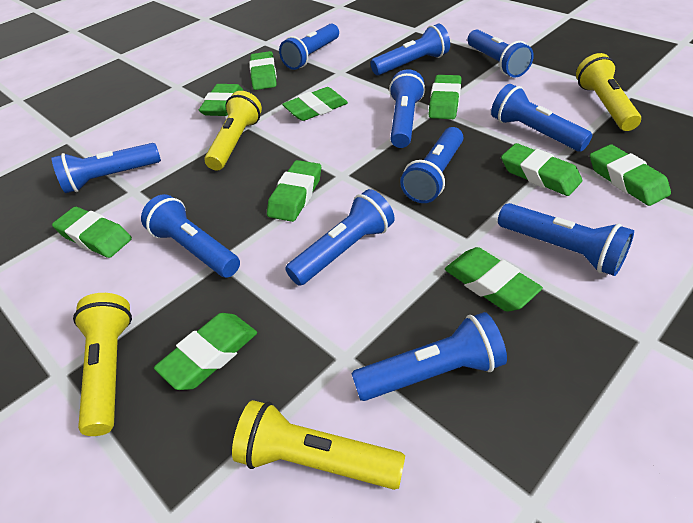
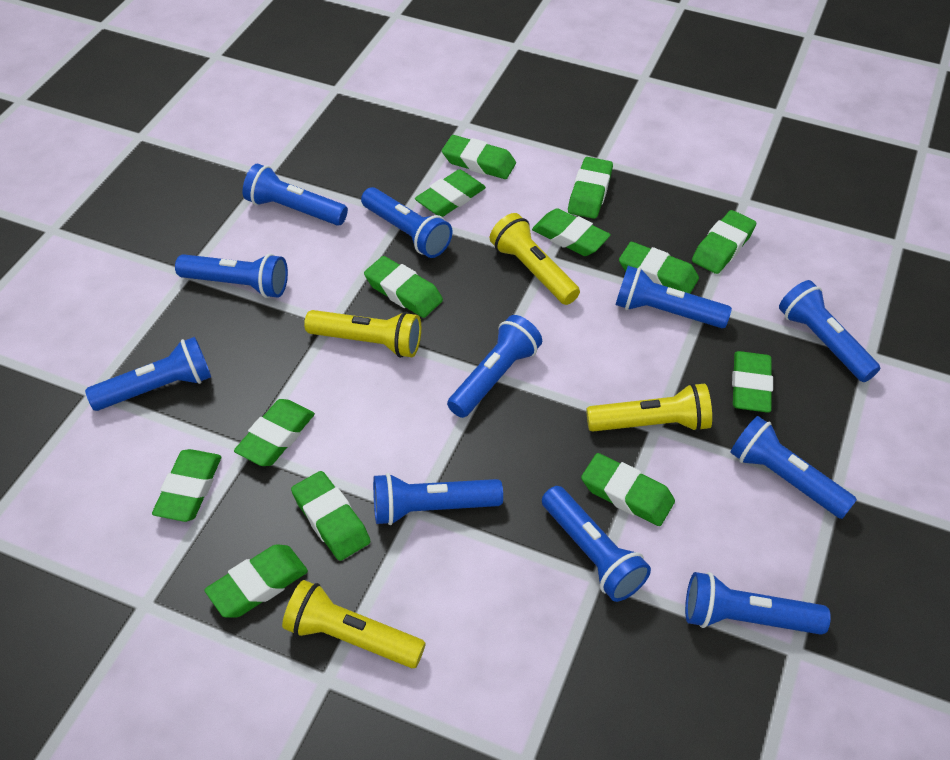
green eraser: [52,207,132,258] [154,313,257,390] [199,84,243,116] [249,51,277,90] [267,160,321,222] [282,87,348,121] [428,75,462,119] [445,247,543,311] [501,143,582,196] [590,144,671,206] = 10 -> [152,449,221,522] [204,544,308,618] [234,399,315,466] [291,471,370,561] [364,256,443,318] [415,169,486,217] [442,135,516,179] [532,208,611,256] [568,157,613,219] [581,453,675,526] [619,242,699,294] [692,210,757,274] [732,351,773,413] = 13

